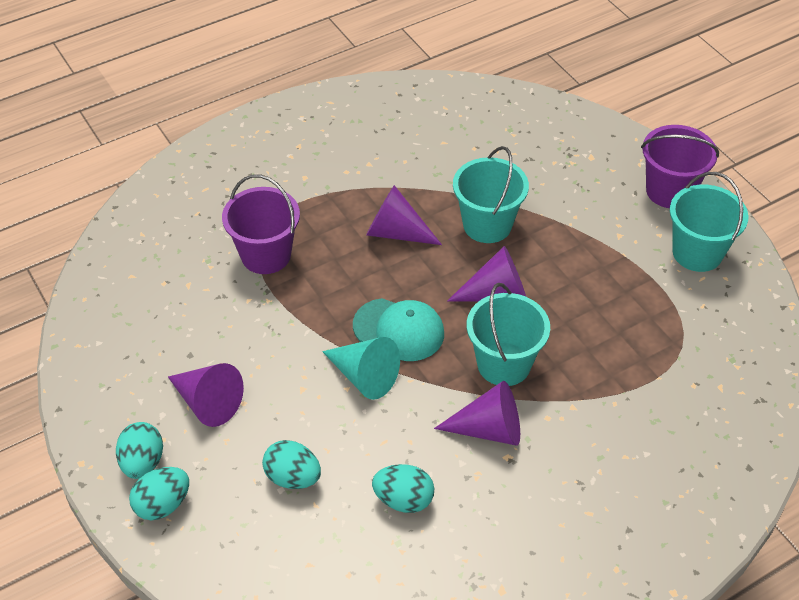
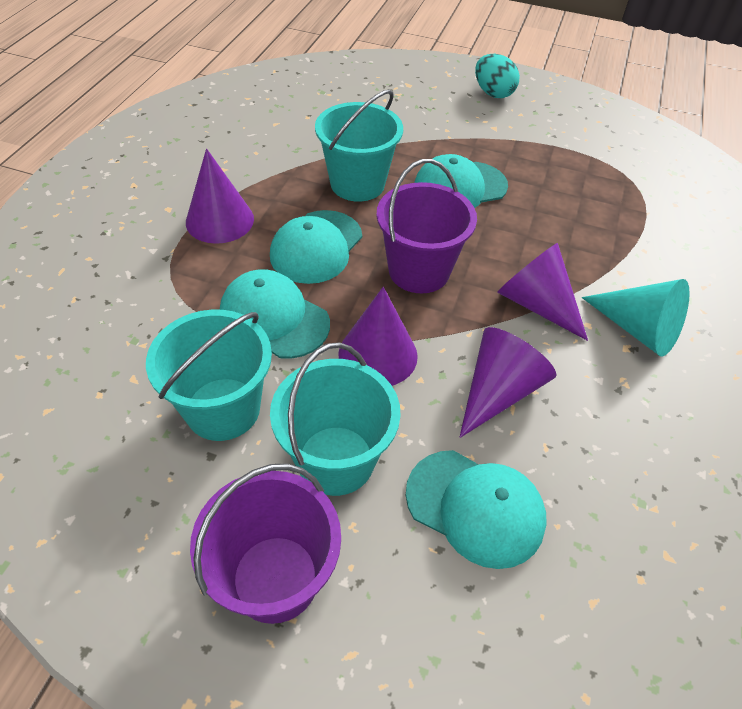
turquoise cap: [353,298,444,361] = 1 -> [220,269,330,359] [270,210,362,284] [406,450,547,569] [414,154,508,208] = 4
turquoise egg: [116,422,163,479] [129,467,189,520] [262,440,321,489] [372,464,434,513] = 4 -> [475,54,520,98] = 1

